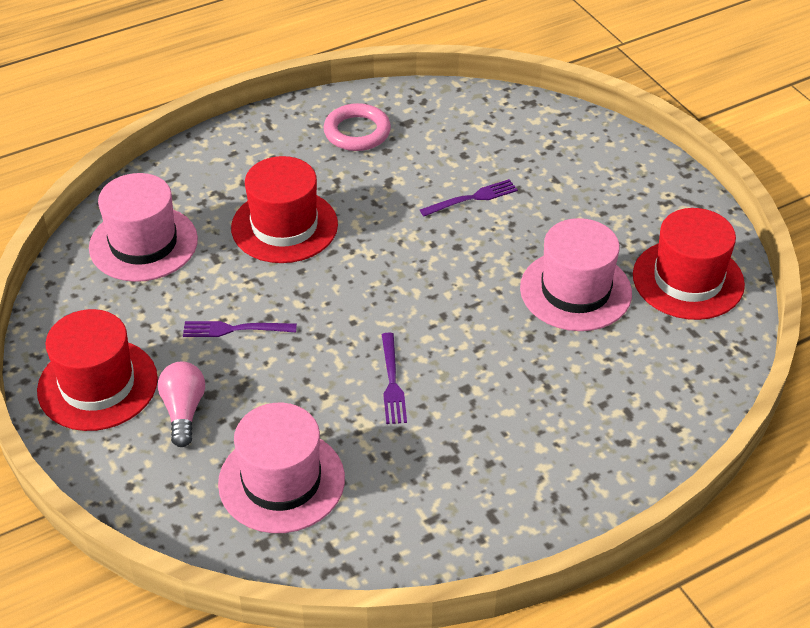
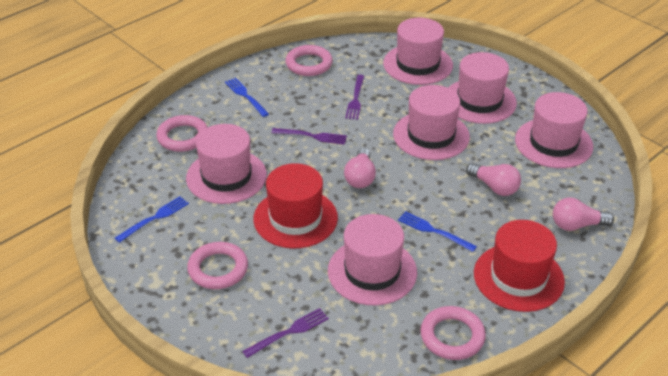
blue fork: none = 0 -> [115,196,189,243] [225,78,269,117] [398,211,477,252] = 3
pink hat: [89,173,198,282] [218,403,345,533] [520,218,632,331] = 3 -> [186,124,267,204] [328,214,417,306] [383,18,453,85] [393,85,470,160] [448,52,517,124] [515,92,593,168] = 6
pink light bulb: [158,362,205,447] = 1 -> [344,148,376,188] [466,163,521,196] [553,198,614,231] = 3
pink ring: [324,103,391,151] = 1 -> [156,115,208,152] [187,242,248,289] [285,45,333,76] [420,306,486,360] = 4
red hat: [37,309,158,431] [231,156,338,263] [633,208,745,320] = 3 -> [253,163,338,248] [474,220,565,312] = 2

